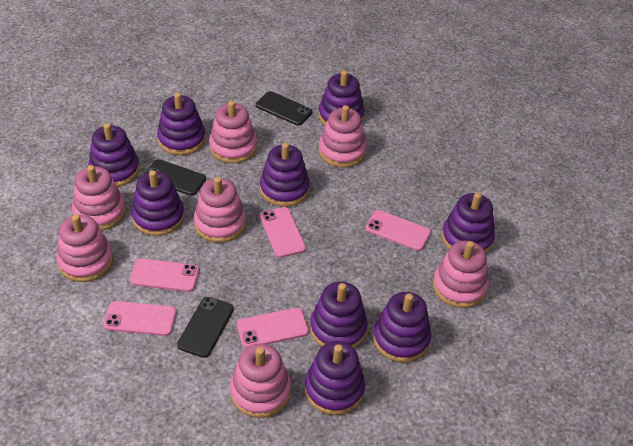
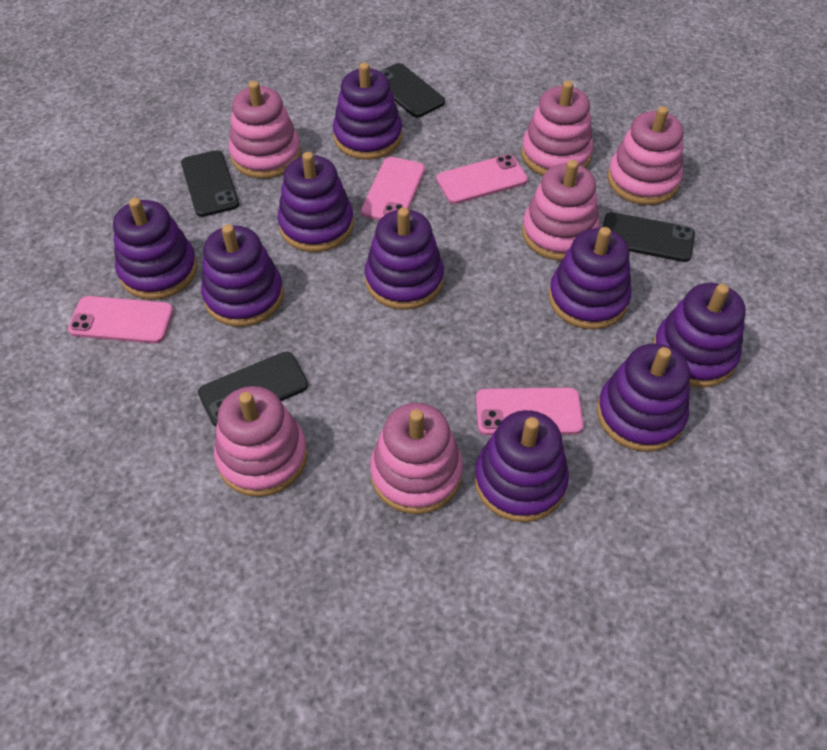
black phone: [143,159,206,196] [177,297,234,358] [256,91,312,125] = 3 -> [181,150,239,217] [198,352,308,426] [380,63,445,118] [603,212,695,262] = 4
pink phone: [103,301,176,336] [130,258,199,292] [237,308,309,348] [260,207,306,258] [365,210,431,251] = 5 -> [68,296,173,343] [361,157,425,220] [436,154,528,204] [476,388,584,436] = 4
pink stacking toy: [56,214,113,282] [72,165,126,231] [194,177,246,243] [209,101,257,163] [230,343,291,418] [319,105,367,168] [433,241,489,308] = 7 -> [214,386,308,497] [229,81,301,179] [370,403,463,514] [521,81,594,176] [522,160,600,261] [607,106,684,205] = 6

